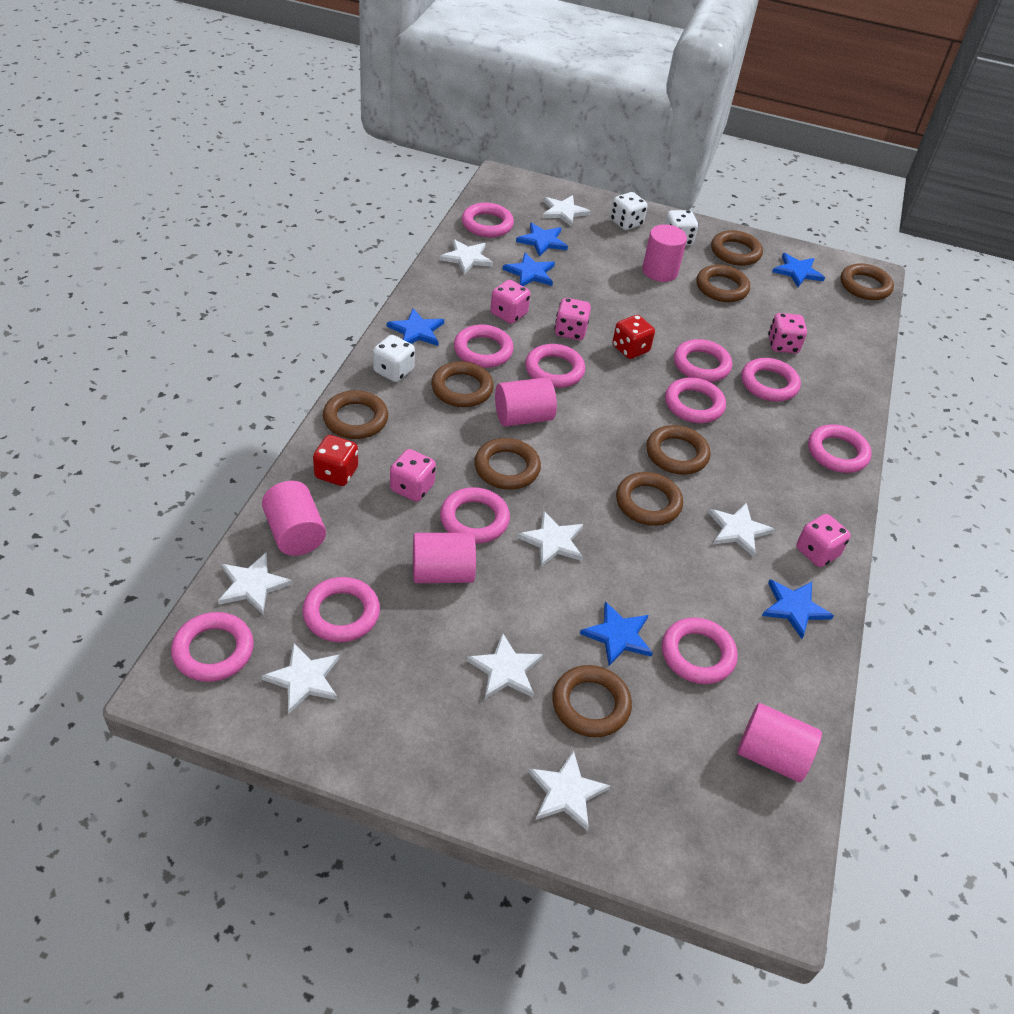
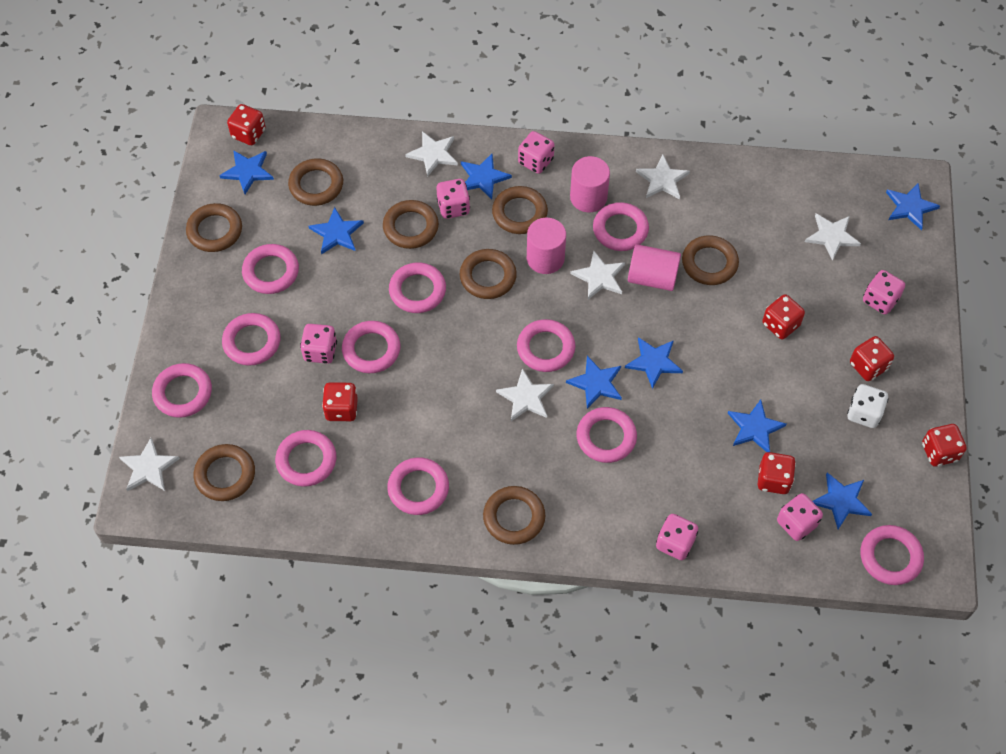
blue star: [387,308,444,346] [503,253,555,286] [516,223,568,257] [580,601,653,666] [762,579,834,639] [772,253,825,287] = 6 -> [219,150,274,194] [309,207,364,255] [461,154,512,200] [566,356,622,409] [625,337,683,389] [728,399,787,452] [812,472,872,529] [886,183,940,230] = 8
brown ring: [323,390,388,439] [431,361,494,407] [474,438,541,490] [552,665,632,737] [616,472,683,526] [646,425,710,475] [697,265,750,302] [711,230,763,266] [840,263,894,300] = 9 -> [186,203,242,252] [194,444,255,501] [288,158,343,206] [383,200,439,249] [460,249,517,299] [483,486,545,545] [492,186,548,234] [682,235,739,285] = 8
pink cylinder: [262,481,326,556] [413,533,476,583] [495,377,557,427] [642,224,687,282] [737,703,822,782] = 5 -> [527,218,566,274] [570,156,610,212] [628,244,681,291] = 3
pink dice: [390,449,436,502] [490,280,530,324] [555,298,591,340] [768,313,807,353] [796,514,851,567] = 5 -> [300,324,337,364] [436,179,470,219] [518,131,554,174] [656,514,698,560] [777,493,823,541] [863,270,905,314] = 6
red dice: [313,435,358,486] [613,315,655,359] = 2 -> [227,104,266,145] [322,382,358,421] [758,452,796,494] [762,294,805,339] [850,336,894,381] [922,424,966,467] = 6
white dice: [373,335,415,382] [611,192,647,230] [665,210,698,246] = 3 -> [847,384,888,428] = 1
white star: [218,553,292,615] [262,643,339,714] [439,239,493,274] [467,633,543,699] [517,511,583,567] [528,751,611,831] [542,195,591,227] [708,503,775,557] = 8 -> [119,438,180,491] [405,131,458,177] [496,368,554,421] [570,251,625,299] [636,155,690,199] [805,214,861,261] = 6

